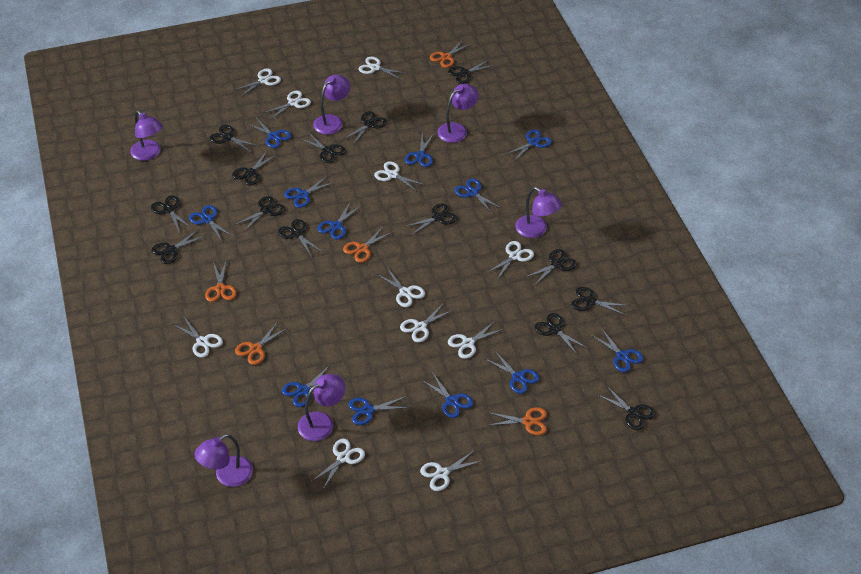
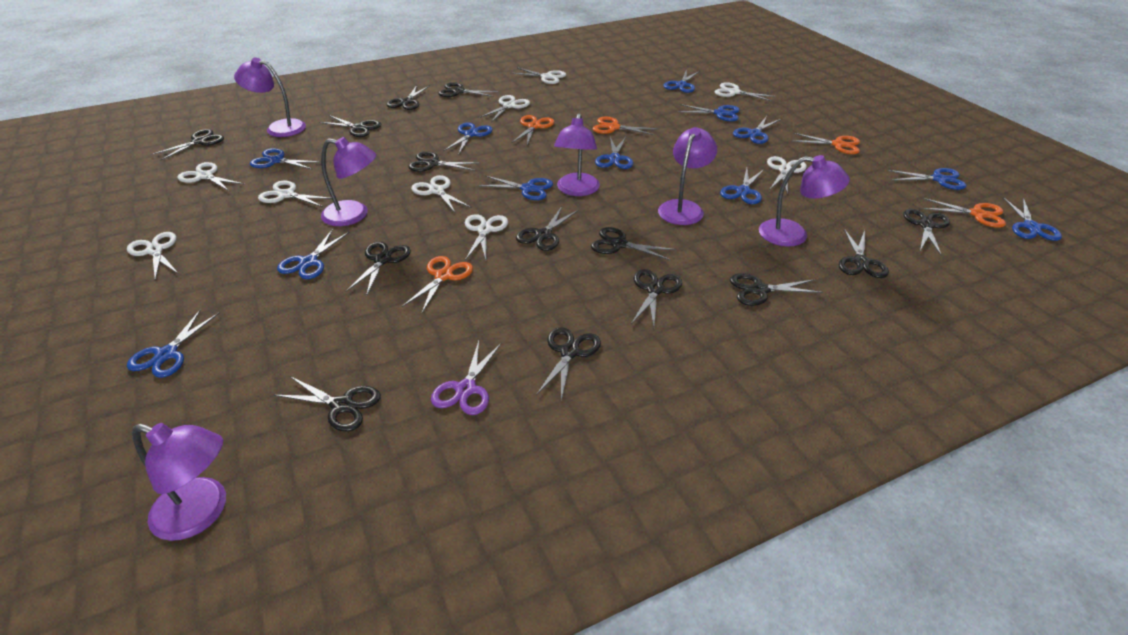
purple scissors: none = 0 -> [431,341,502,415] = 1
white scissors: [173,317,223,358] [233,68,281,97] [264,91,311,120] [311,439,365,489] [359,57,405,80] [374,161,425,192] [377,268,425,307] [400,304,453,342] [420,450,481,491] [448,321,504,359] [487,241,534,280] = 11 -> [127,232,179,281] [177,162,244,192] [258,181,332,207] [411,175,472,212] [465,214,508,260] [479,95,530,122] [511,67,566,84] [715,82,775,101] [767,156,807,194] = 9

